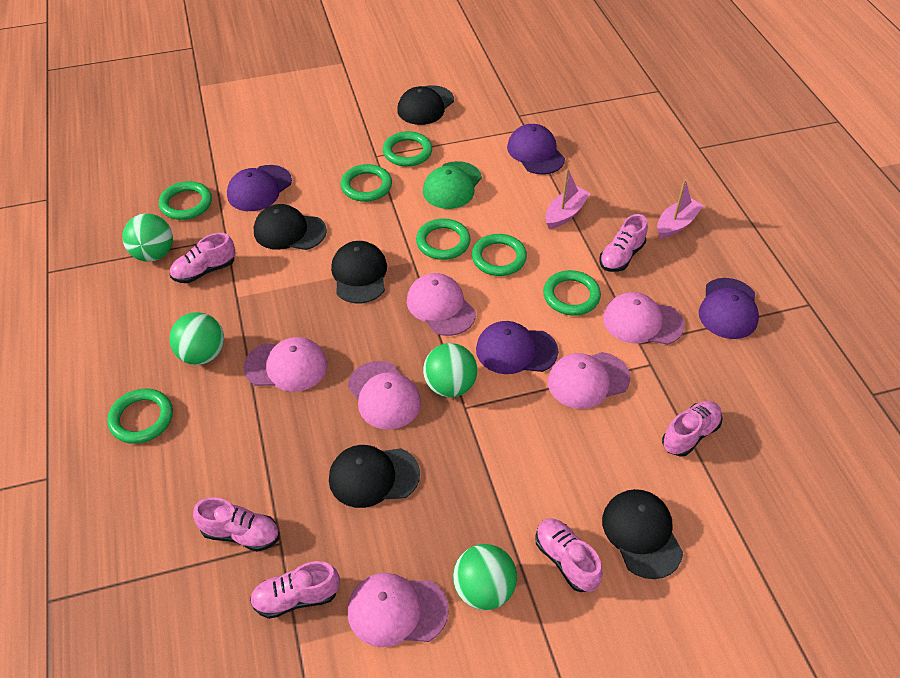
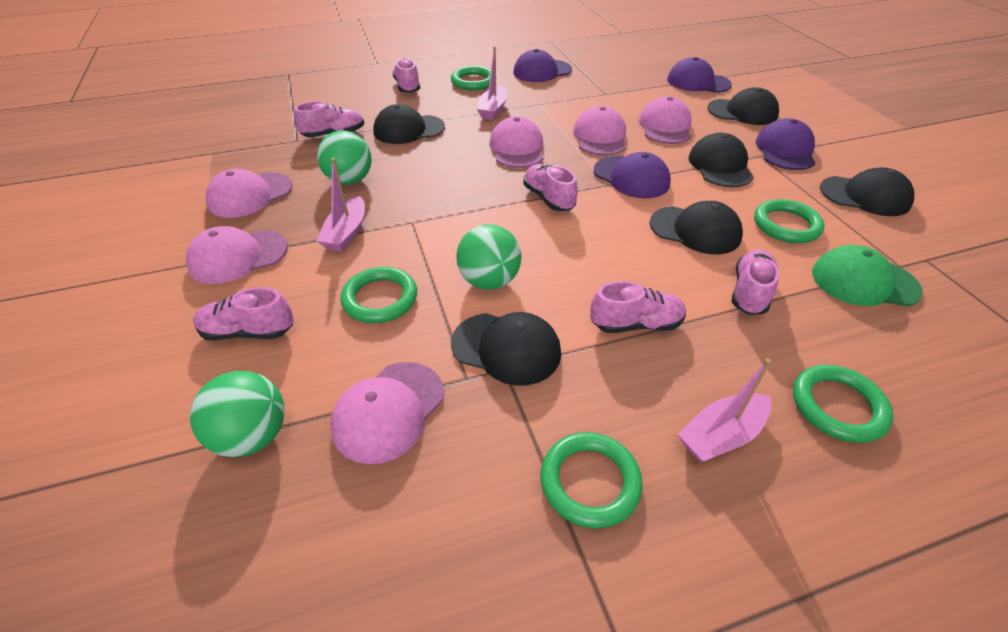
black cap: [254,204,327,250] [329,445,420,508] [331,241,387,303] [397,85,454,125] [602,489,683,579] = 5 -> [373,104,445,144] [451,312,561,386] [650,201,743,254] [688,133,754,188] [707,87,779,125] [820,167,914,216] = 6
green ball: [122,213,173,262] [169,312,224,365] [423,343,477,398] [453,544,517,610] = 4 -> [190,371,285,457] [317,131,372,185] [456,224,521,290] = 3
green ring: [107,388,173,444] [159,181,212,220] [341,164,392,202] [383,131,432,167] [416,218,471,260] [472,234,527,276] [543,270,601,316] = 7 -> [340,267,417,323] [451,66,491,90] [540,432,643,529] [754,199,825,243] [793,365,893,443] = 5
pink boat: [545,169,591,229] [657,179,704,239] = 2 -> [317,158,365,252] [477,46,508,120] [677,358,772,462] = 3

